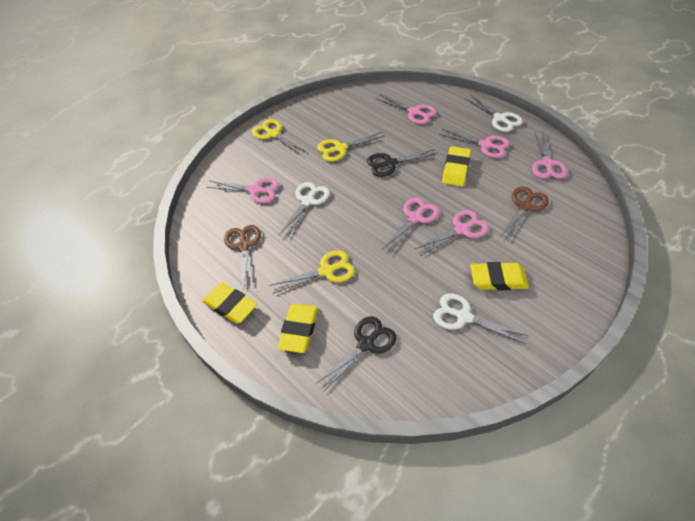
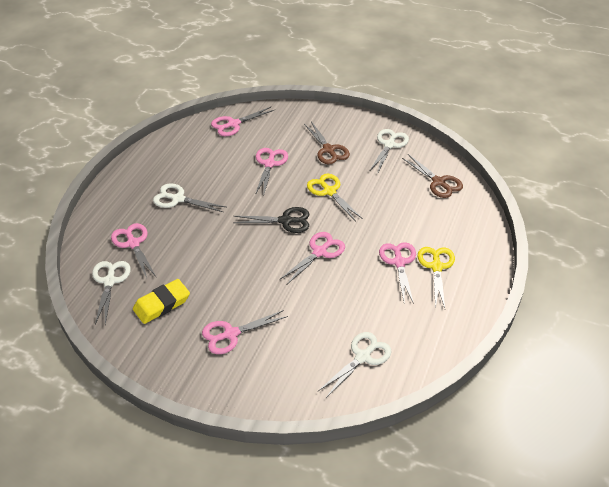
black scissors: [316,316,396,392] [367,149,438,177] = 2 -> [234,207,309,233] = 1
white scissors: [279,182,330,238] [433,293,528,344] [465,95,523,132] = 3 -> [92,261,131,324] [153,183,226,212] [318,332,391,398] [369,129,409,174] = 4
yellow eraser: [202,282,257,324] [277,304,318,353] [442,146,471,187] [470,262,529,290] = 4 -> [133,279,190,324] = 1
yellow scissors: [252,119,307,155] [269,250,355,294] [317,132,384,161] = 3 -> [307,174,363,220] [418,247,455,309] = 2

